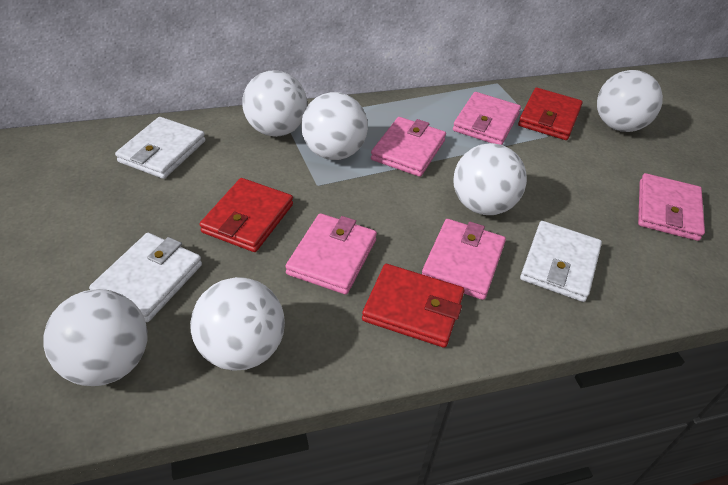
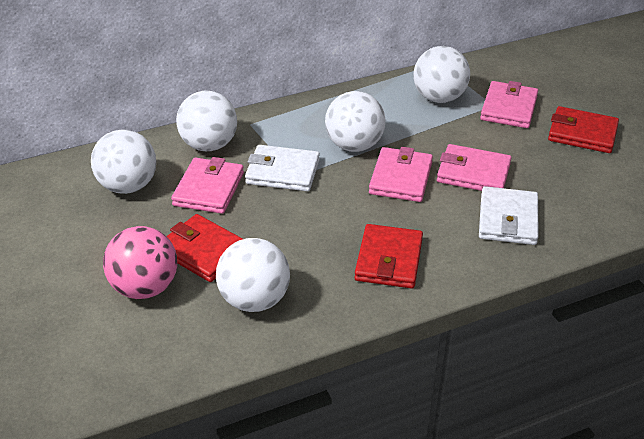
pink ball: none = 0 -> [103,226,177,299] = 1
pink wallet: [285,213,377,294] [371,117,446,177] [422,219,506,300] [453,92,521,145] [638,173,705,241] = 5 -> [171,157,244,214] [369,147,433,202] [437,144,511,191] [480,81,538,128] = 4
white ball: [43,289,148,386] [190,277,285,370] [242,71,308,137] [301,92,368,160] [453,143,527,215] [597,70,663,132] = 6 -> [91,129,156,194] [176,91,237,151] [216,238,290,312] [325,91,385,152] [414,46,470,103] = 5
white wallet: [89,233,202,322] [115,117,206,179] [520,221,602,302] = 3 -> [245,145,320,191] [479,186,539,245] = 2

